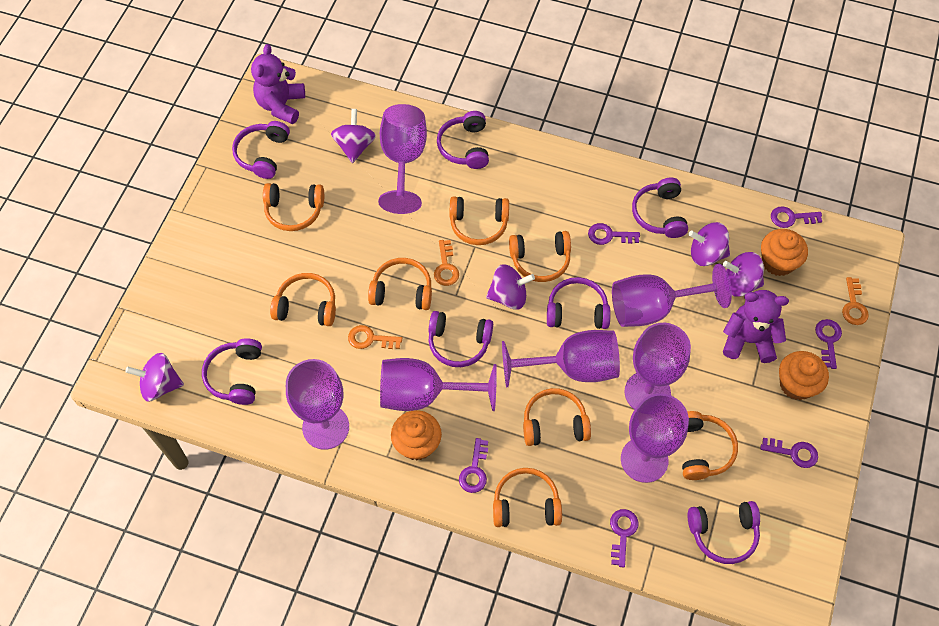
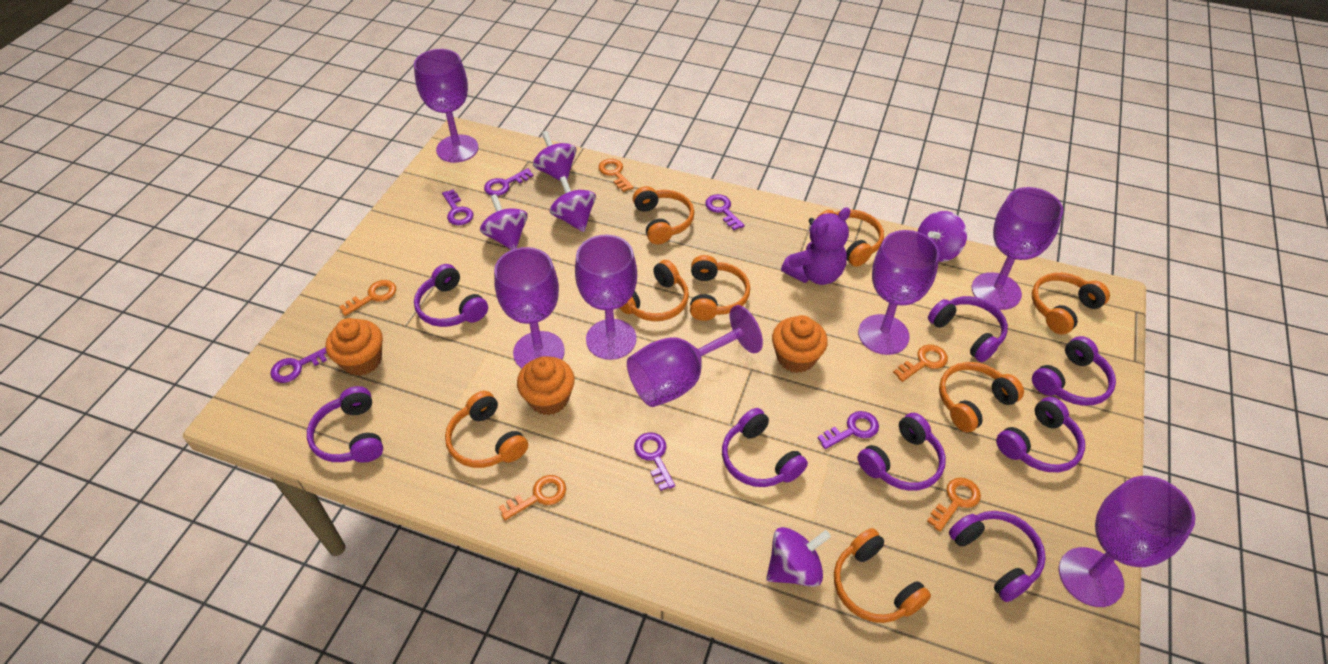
orange key: [348,325,402,349] [434,240,459,286] [842,277,869,325] = 3 -> [339,280,396,316] [499,475,566,520] [598,159,634,192] [893,345,948,382] [927,477,981,532] = 5
purple headphones: [202,338,262,405] [232,121,290,179] [429,311,493,367] [437,111,489,169] [547,277,611,329] [632,178,688,238] [688,501,760,564] = 7 -> [307,386,383,463] [414,264,488,327] [722,408,808,487] [858,413,946,491] [928,296,1008,362] [949,511,1046,602] [996,397,1085,472] [1032,336,1116,406] = 8
purple teddy bear: [251,44,305,124] [723,290,789,363] = 2 -> [781,207,851,285] = 1

